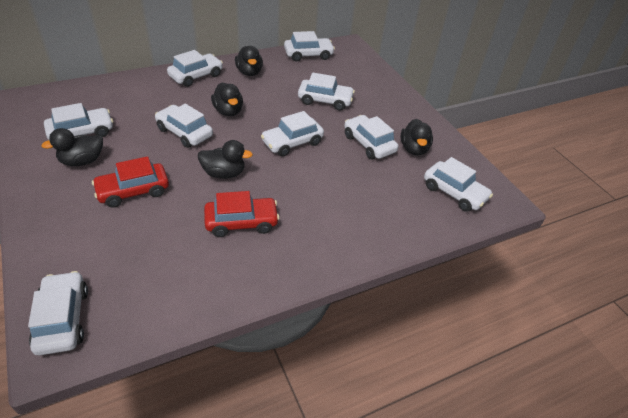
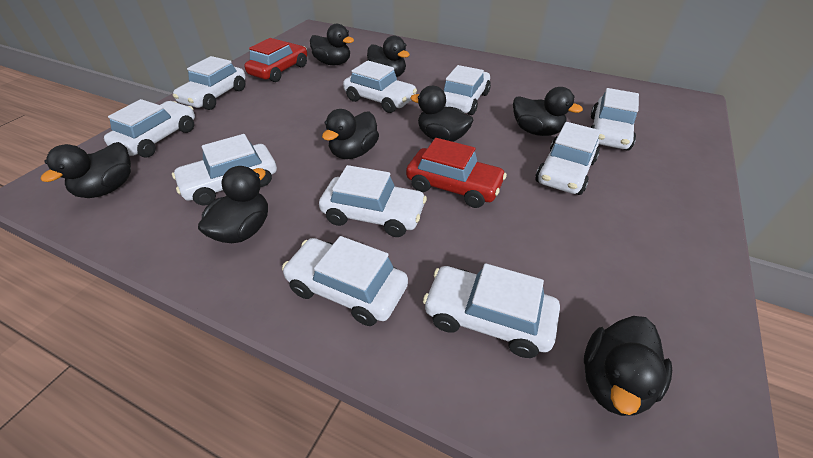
black duck: [41,128,103,166] [198,140,253,179] [211,82,243,116] [235,46,263,76] [401,119,433,156] = 5 -> [41,142,131,198] [198,166,268,243] [310,24,354,65] [322,109,379,159] [367,36,410,77] [410,86,473,142] [513,87,583,136] [584,316,672,416] = 8
white car: [28,271,88,355] [44,103,113,140] [155,104,213,148] [167,50,223,87] [261,111,324,156] [284,31,335,61] [298,73,355,111] [344,115,398,159] [424,157,493,212] = 9 -> [104,99,195,157] [172,134,277,205] [173,56,246,110] [282,236,408,326] [319,165,427,237] [343,61,417,113] [423,263,560,358] [444,65,491,115] [535,122,601,195] [590,88,639,151] = 10

